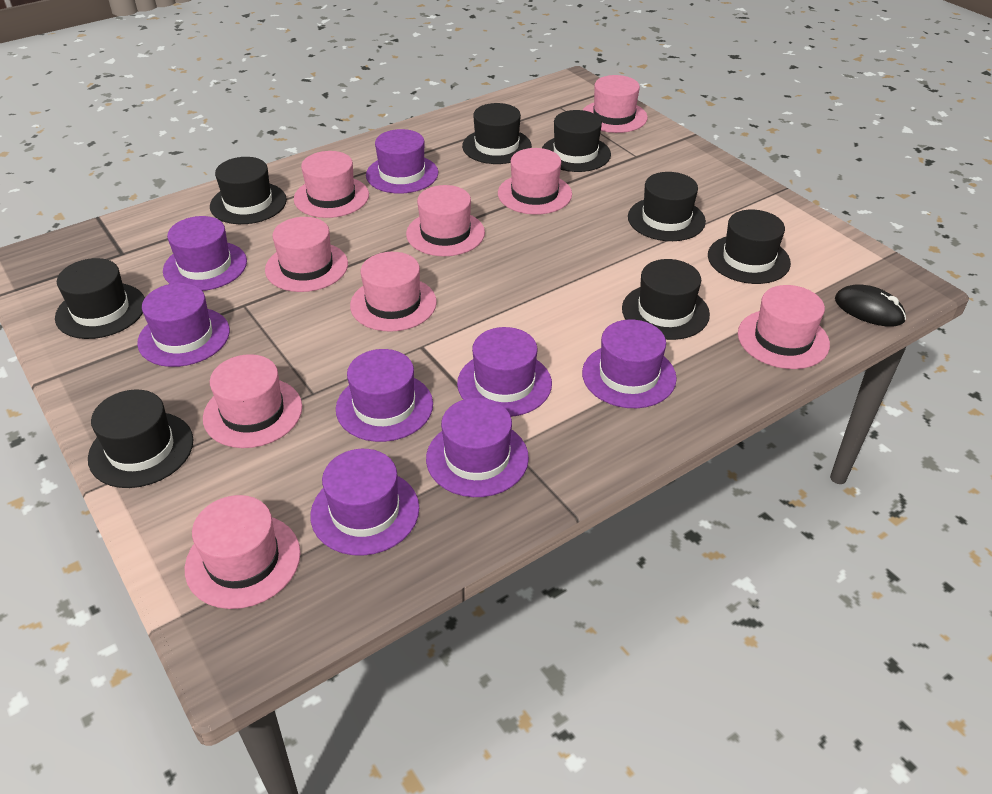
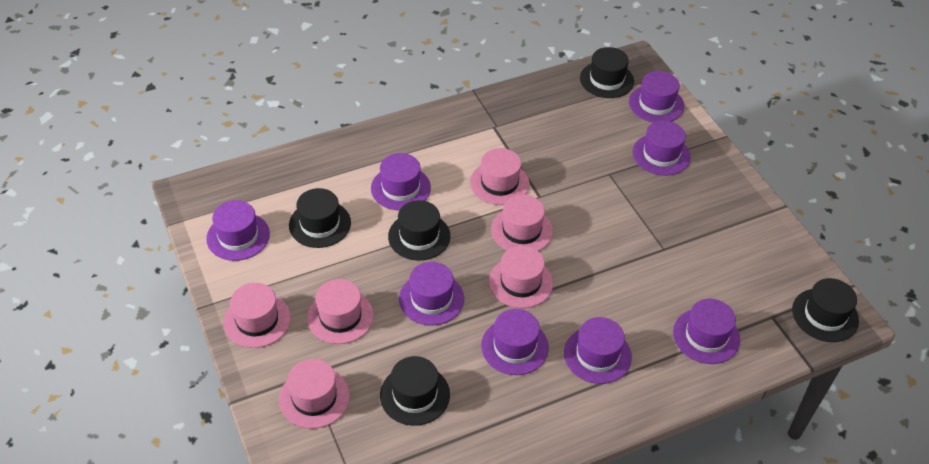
black hat: [55,258,145,339] [88,390,193,488] [210,157,287,224] [462,103,532,164] [542,110,611,172] [622,259,710,340] [628,172,706,241] [708,210,791,284] = 8 -> [289,188,351,248] [380,356,450,426] [388,200,450,261] [580,47,634,98] [792,278,859,342] = 5
black mouse: [835,284,906,327] = 1 -> none = 0
pink hat: [185,495,301,609] [203,354,302,448] [265,217,348,292] [294,151,369,218] [350,252,437,332] [406,185,485,256] [498,148,572,215] [583,75,648,133] [738,285,830,369] = 9 -> [223,283,291,348] [279,359,350,429] [307,279,374,344] [470,148,530,205] [489,246,553,308] [491,195,553,251] = 6

